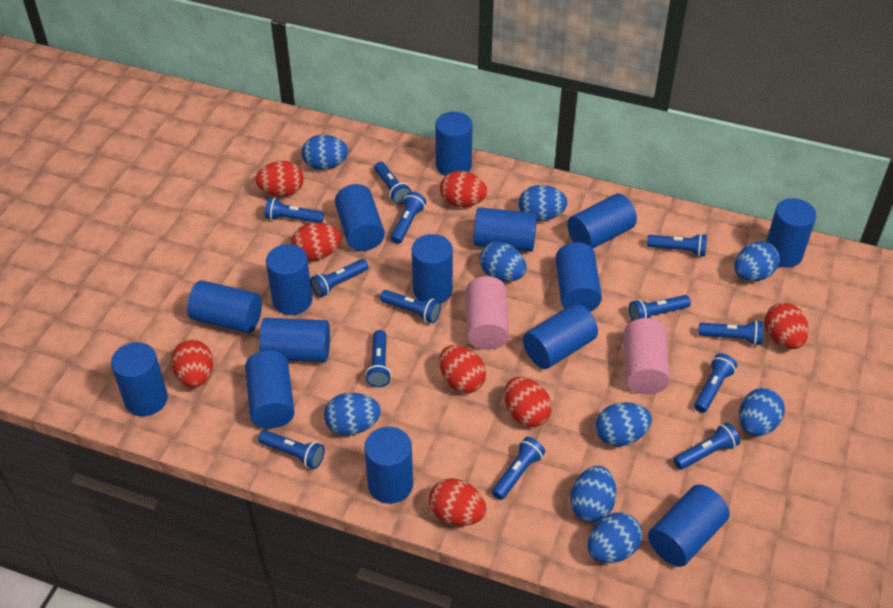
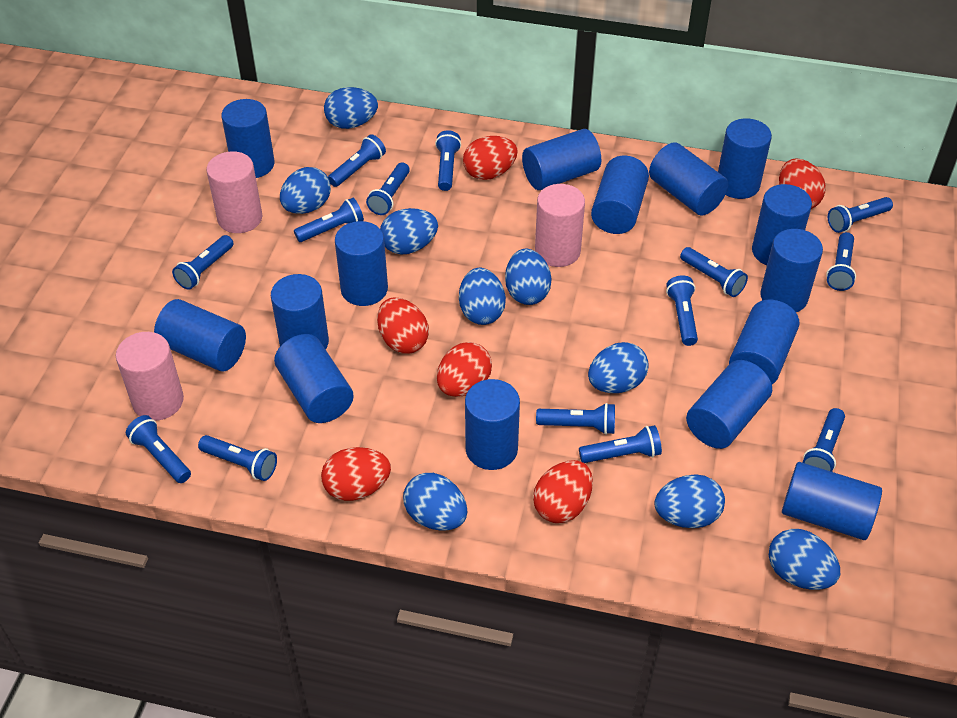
blue flashlight: [258,430,325,469] [265,198,324,223] [310,259,369,297] [365,330,391,387] [374,162,411,204] [380,290,441,323] [391,192,426,244] [492,437,545,500] [629,295,691,321] [647,233,707,257] [674,422,740,470] [694,353,737,413] [698,320,763,345] = 13 -> [126,415,191,483] [172,235,234,290] [198,435,277,481] [294,198,364,242] [328,134,386,187] [366,162,410,215] [435,130,461,191] [536,403,615,435] [579,425,662,463] [666,275,698,346] [680,247,748,297] [803,408,845,472] [826,232,856,291] [828,197,893,233] = 14
pink cylinder: [466,276,509,350] [624,318,670,394] = 2 -> [116,332,184,421] [206,151,262,233] [535,184,585,267] = 3
red egg: [171,339,213,388] [255,161,304,197] [291,223,341,261] [429,478,486,526] [439,345,486,393] [440,171,487,207] [504,377,552,427] [764,302,809,349] = 8 -> [321,447,391,501] [377,298,429,354] [437,342,492,397] [463,136,518,180] [533,460,593,523] [779,159,826,209] = 6

